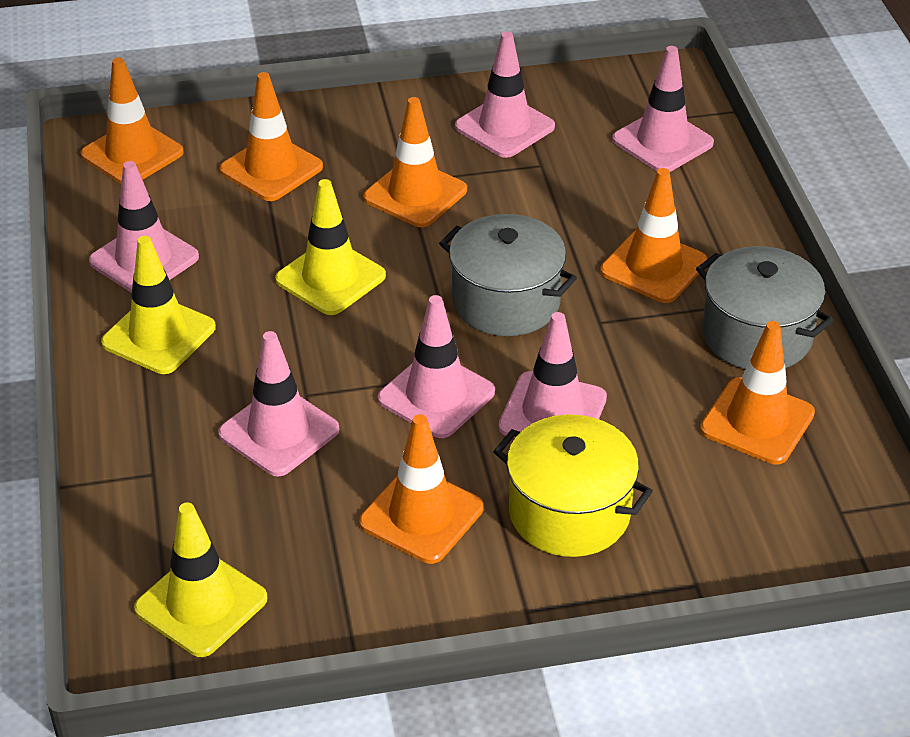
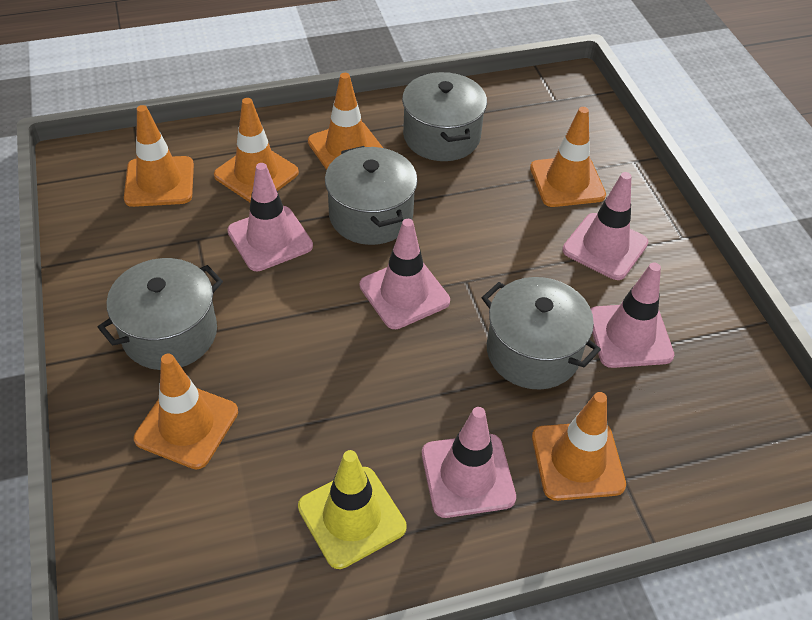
grey pot: [439,214,577,336] [696,246,833,369] = 2 -> [98,258,223,370] [325,146,418,245] [402,72,487,161] [482,277,601,390] = 4
pink traffic cone: [89,161,199,293] [218,331,339,477] [378,295,495,438] [455,31,555,158] [499,312,607,438] [612,46,714,172] = 6 -> [227,163,313,271] [360,219,450,329] [422,407,516,518] [562,172,648,280] [591,263,674,368] = 5
yellow pot: [493,415,653,557] = 1 -> none = 0
yellow traffic cone: [101,236,216,374] [134,503,268,657] [275,179,386,315] = 3 -> [298,450,407,569] = 1

